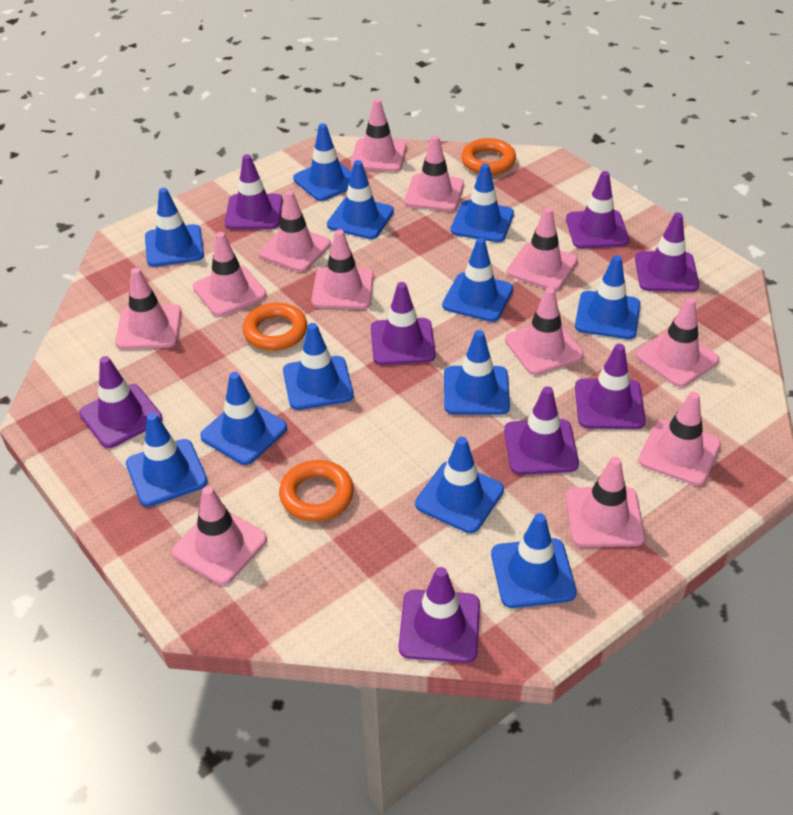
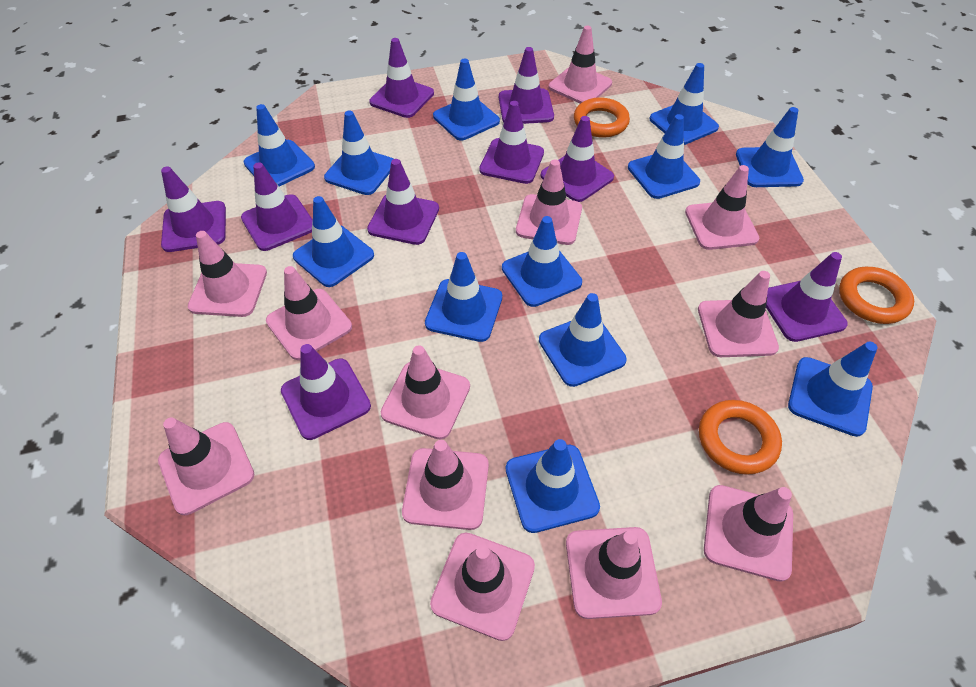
purple traffic cone: [79,356,163,448] [225,154,283,229] [371,282,436,365] [399,567,480,663] [504,386,579,475] [566,171,629,249] [575,344,646,429] [635,213,699,292] = 8 -> [161,166,226,252] [241,162,313,251] [281,344,371,440] [367,159,439,245] [369,38,434,118] [479,101,544,184] [499,47,554,124] [541,116,614,202] [766,252,848,342] = 9

